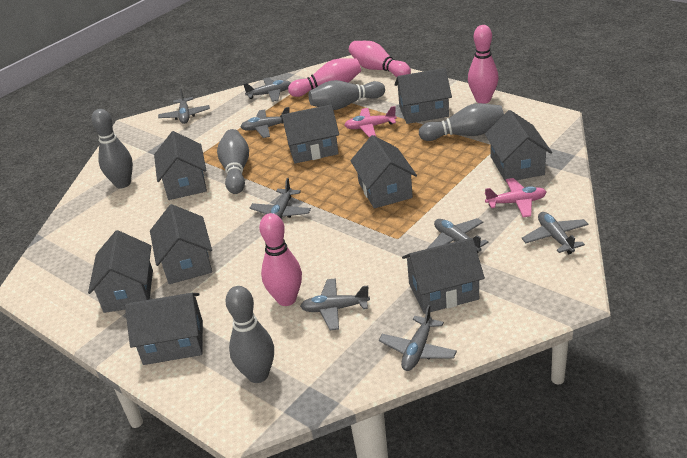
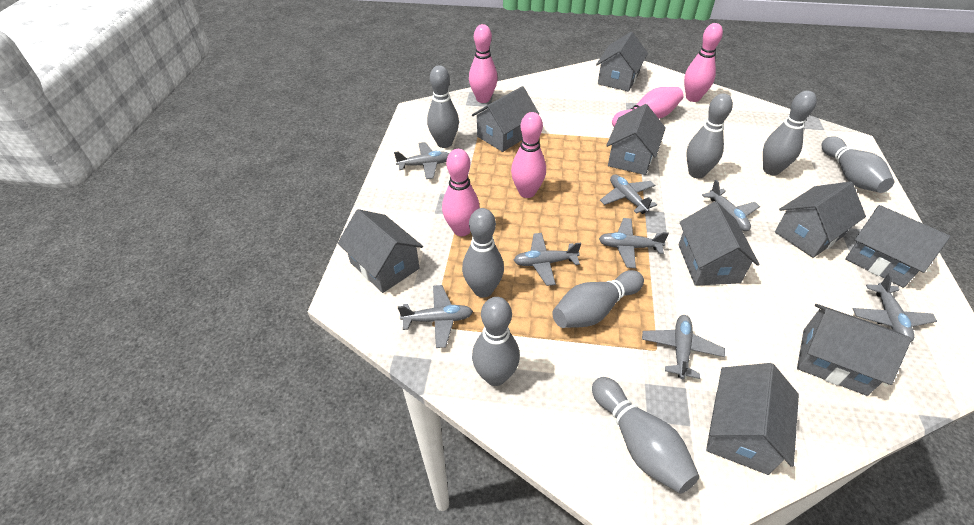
grey bowling pin: [91,109,133,188] [217,129,249,194] [225,286,274,383] [308,80,385,110] [419,103,504,141] = 5 -> [427,65,459,148] [462,208,504,298] [472,297,520,386] [552,270,644,328] [592,377,699,494] [686,93,733,179] [763,91,817,176] [822,136,894,193] = 8
pink bowling pin: [259,213,302,306] [288,58,361,97] [349,41,411,77] [468,25,499,104] = 4 -> [442,149,480,236] [469,24,498,103] [511,112,546,198] [612,87,684,127] [684,23,723,102] = 5
pink plane: [344,106,397,137] [485,178,547,217] = 2 -> none = 0

